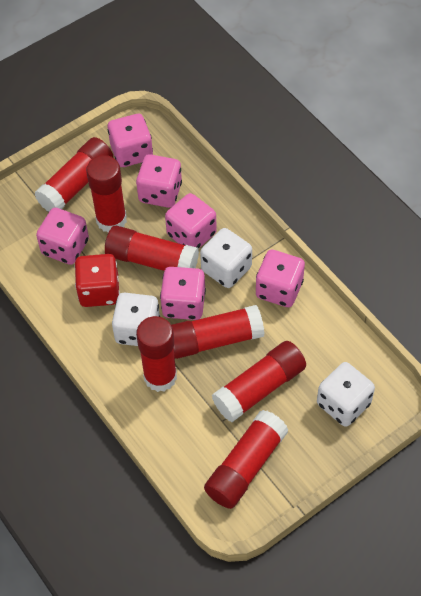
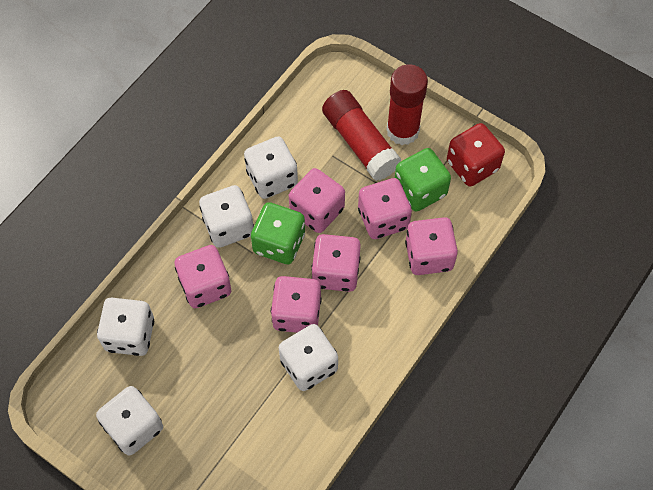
green dice: none = 0 -> [251,202,305,264] [395,148,451,212] = 2
red glue stick: [34,137,113,212] [86,155,127,233] [105,225,199,271] [136,316,177,392] [172,305,265,359] [204,410,289,509] [212,341,306,422] = 7 -> [322,90,401,181] [387,64,428,145] = 2
white dice: [112,293,160,346] [200,228,252,288] [317,362,375,427] = 3 -> [96,386,163,455] [97,298,154,356] [199,185,254,248] [244,136,298,199] [279,324,338,391] = 5

